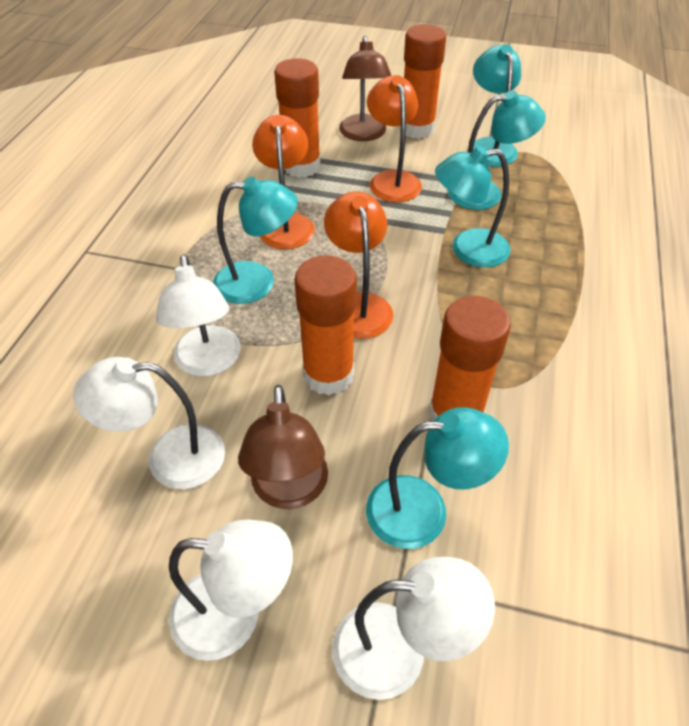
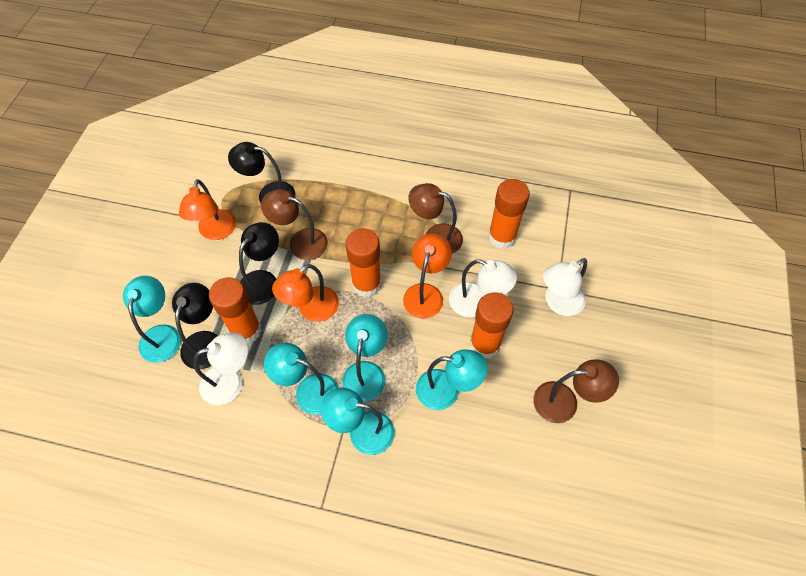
black lamp: none = 0 -> [172,283,218,369] [228,142,295,203] [239,222,279,305] = 3
brown lamp: [238,385,328,509] [339,36,391,141] = 2 -> [261,189,328,260] [408,183,463,254] [533,359,619,423] = 3
white lamp: [73,357,225,489] [156,254,241,376] [169,520,293,661] [332,557,495,700] = 4 -> [193,332,248,405] [449,259,517,317] [543,258,587,316] = 3

